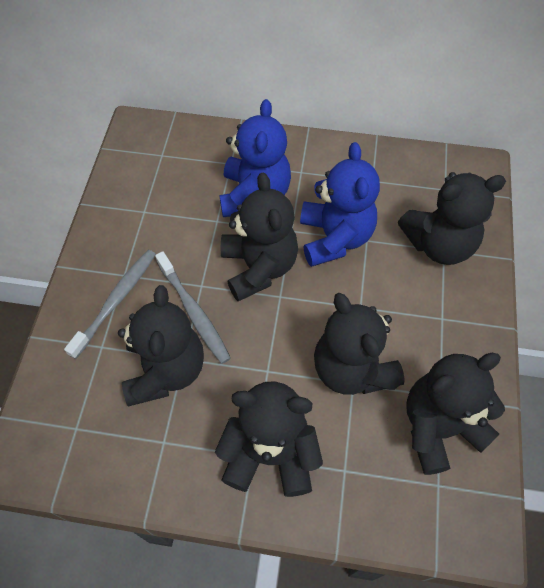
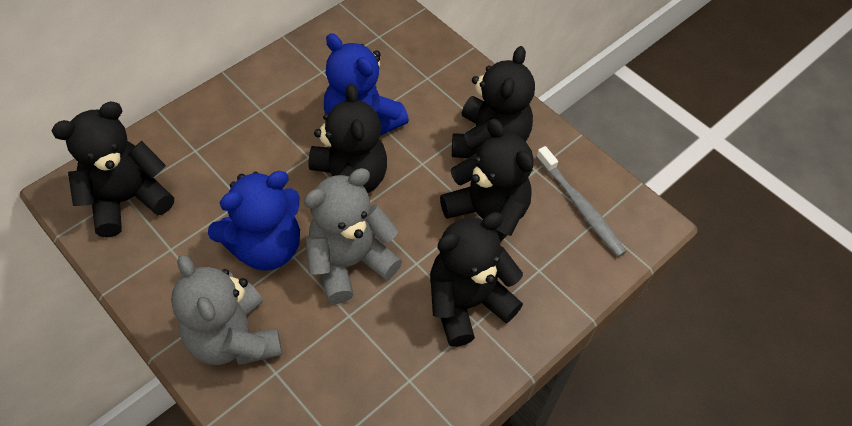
black teddy bear: [118,285,204,406] [215,381,323,497] [221,172,298,301] [314,293,405,395] [398,172,506,265] [406,353,505,475] = 6 -> [52,102,174,237] [308,83,387,193] [430,212,523,347] [440,119,533,242] [452,46,535,158] = 5
grey teddy bear: none = 0 -> [171,255,282,365] [304,168,402,304] = 2
grey toothbrush: [64,250,156,359] [155,251,231,364] = 2 -> [536,146,627,257] = 1

